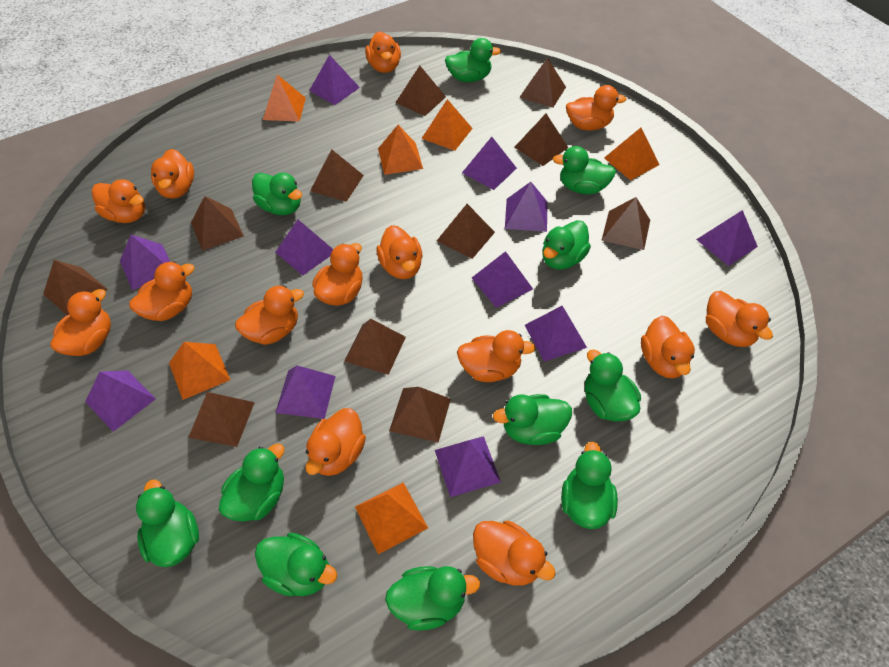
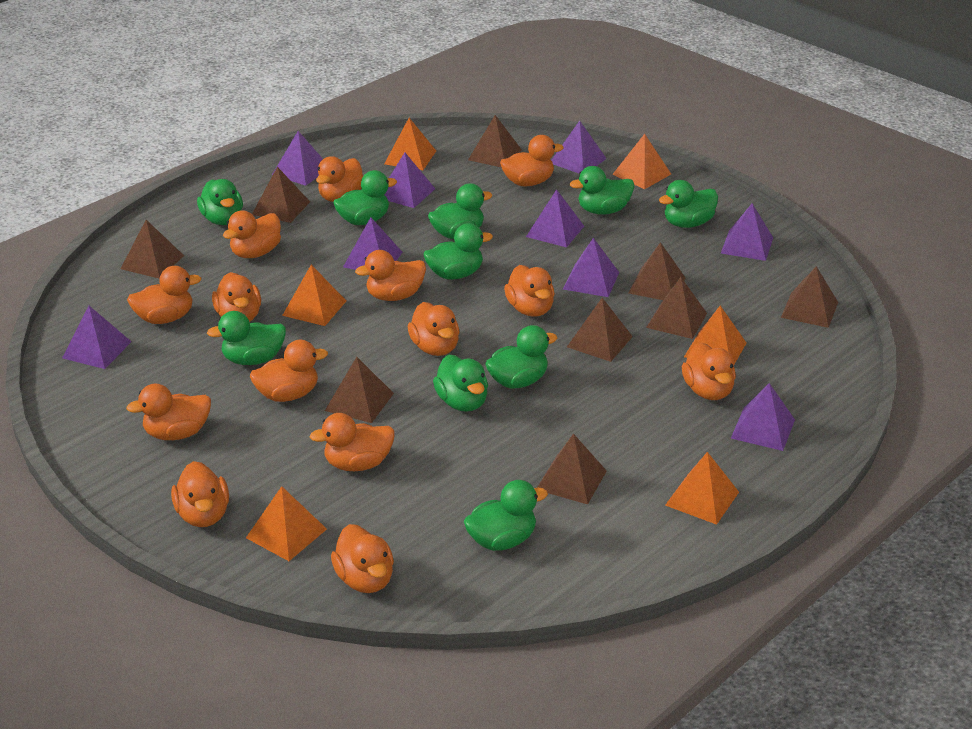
brown pyramid: [43,260,108,315] [188,392,255,447] [191,196,244,251] [310,149,364,202] [344,319,406,375] [389,387,451,443] [395,66,446,116] [437,204,495,259] [514,114,568,166] [519,58,566,108] [601,197,650,250] = 11 -> [121,220,184,279] [252,167,310,223] [325,357,394,423] [468,115,522,168] [537,433,607,504] [567,298,633,362] [628,242,685,300] [646,277,707,339] [781,266,838,328] = 9
green duck: [136,479,199,567] [219,444,285,522] [252,173,302,215] [255,533,337,596] [385,566,480,631] [445,38,501,82] [493,394,572,445] [542,220,591,270] [552,146,616,194] [561,442,618,529] [585,350,641,422] = 11 -> [197,179,243,225] [207,311,286,365] [333,170,397,225] [424,223,493,280] [428,183,492,239] [433,354,488,412] [464,480,548,551] [485,325,557,389] [570,166,634,215] [659,180,718,228] = 10
purple pyramid: [85,370,156,432] [120,235,170,290] [275,220,333,276] [275,365,336,419] [309,55,360,105] [435,436,501,497] [462,137,517,190] [472,251,533,308] [505,182,548,232] [525,306,587,362] [696,210,758,266] = 11 -> [62,306,132,369] [272,131,323,186] [343,217,403,270] [384,152,435,208] [526,189,584,247] [551,121,607,173] [563,238,619,297] [721,203,773,261] [731,383,795,451] = 9

